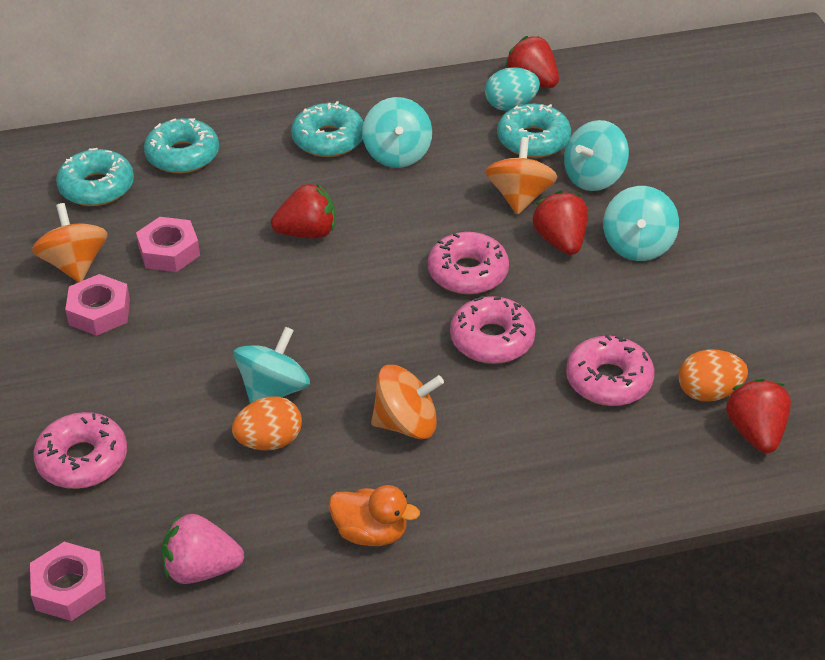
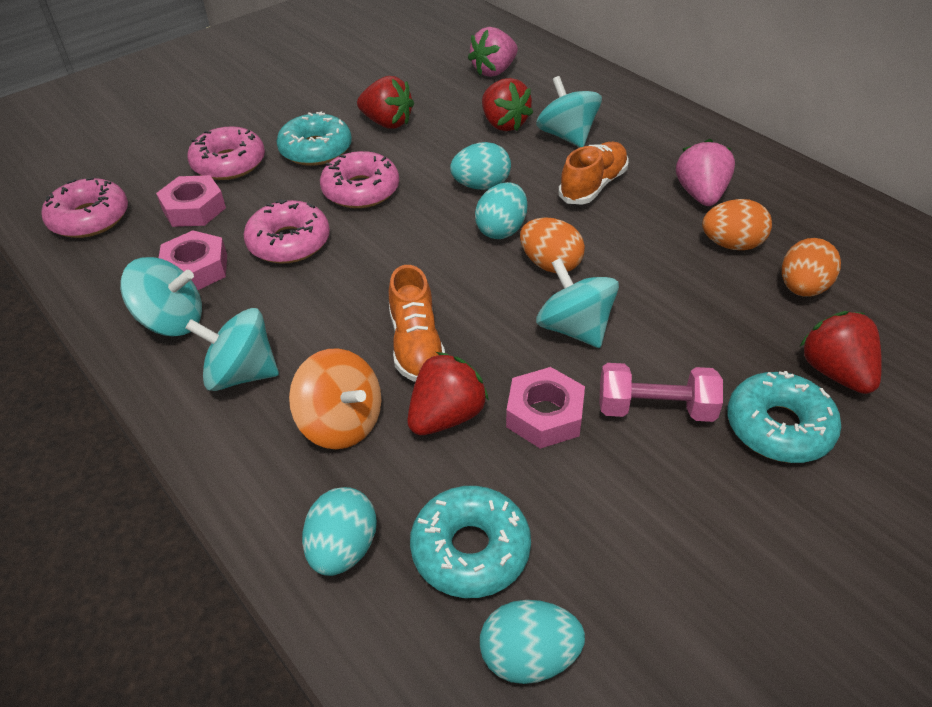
orange duck: [329,485,420,546] = 1 -> none = 0
orange egg: [232,396,302,451] [678,349,748,402] = 2 -> [520,217,585,273] [702,199,772,250] [782,238,841,297] = 3
orange shoe: none = 0 -> [389,265,445,382] [558,142,629,205] = 2
orange spinning top: [32,203,108,282] [371,365,444,439] [485,137,558,215] = 3 -> [289,348,381,449] = 1
pink dumbbell: none = 0 -> [599,363,723,422] = 1
pink strawberry: [162,514,244,584] = 1 -> [468,27,518,77] [676,139,735,206] = 2
turquoise donut: [56,148,134,206] [144,118,219,173] [291,101,364,157] [497,104,571,158] = 4 -> [276,111,352,166] [410,486,531,598] [727,371,841,463] = 3
turquoise egg: [485,67,540,111] = 1 -> [302,487,377,576] [450,142,511,190] [475,182,527,239] [480,600,585,684] = 4

